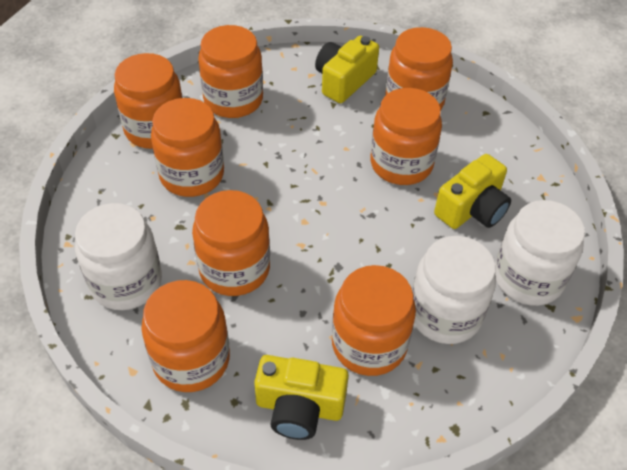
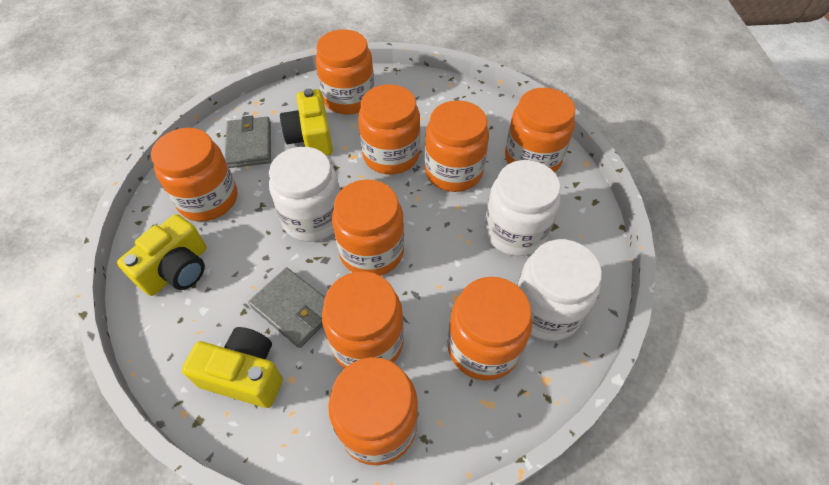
grey wallet: none = 0 -> [225,115,271,168] [248,268,325,348] = 2
orange jar: [114,53,183,149] [141,280,230,392] [151,98,224,197] [192,190,270,296] [198,25,263,118] [332,265,416,376] [370,88,442,185] [385,27,453,109] = 8 -> [151,128,237,221] [315,29,374,115] [322,271,404,368] [328,357,418,465] [332,180,404,276] [358,84,420,175] [425,100,489,192] [448,277,532,380] [505,88,575,173] = 9

